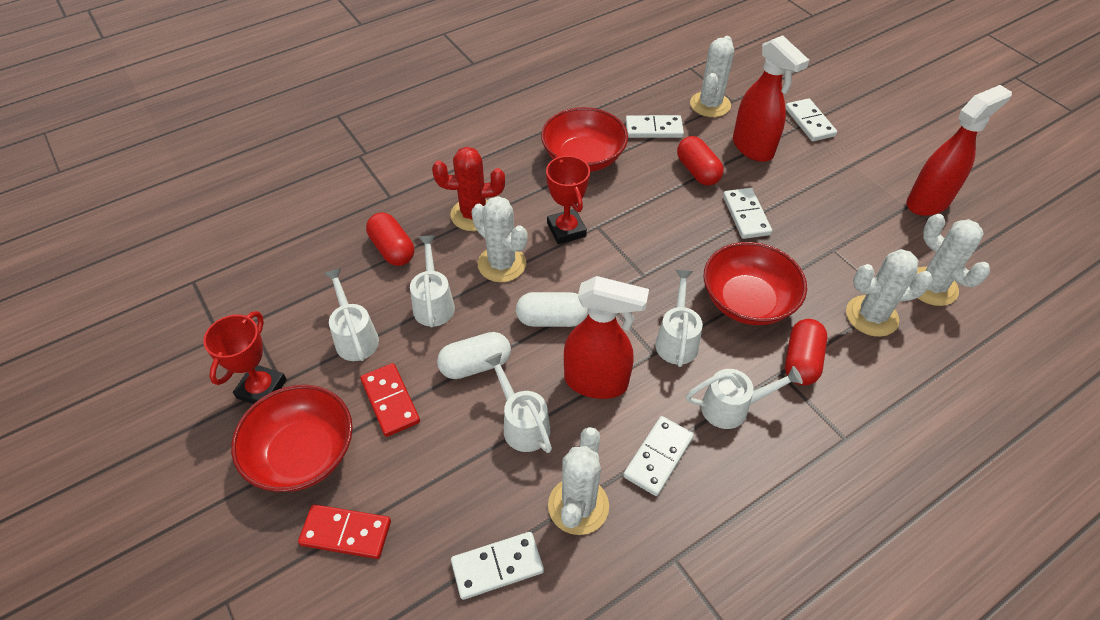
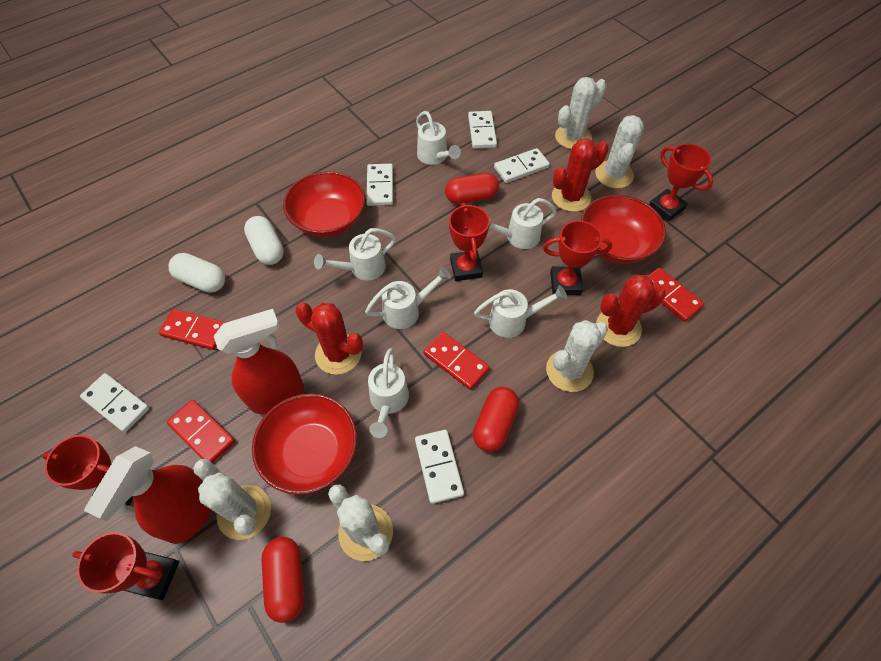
red cactus: [432,147,505,231] = 1 -> [296,303,363,375] [552,138,609,212] [596,275,666,347] = 3
red domino: [298,504,391,559] [360,363,420,437] = 2 -> [158,309,225,350] [167,400,235,463] [423,332,490,390] [647,267,704,322] = 4
red spray bottle: [564,276,649,399] [733,35,809,162] [906,85,1012,216] = 3 -> [84,446,211,544] [214,309,304,414] = 2
red trophy: [203,311,287,404] [546,155,590,244] = 2 -> [42,435,133,506] [72,532,179,600] [449,203,490,281] [543,220,612,295] [649,144,713,222] = 5
white watering can: [324,268,379,361] [410,235,455,327] [484,353,552,453] [655,270,703,367] [686,366,803,429] = 5 -> [314,228,396,280] [365,267,451,329] [368,349,409,438] [416,111,461,165] [474,285,567,338] [489,198,557,249] = 6

